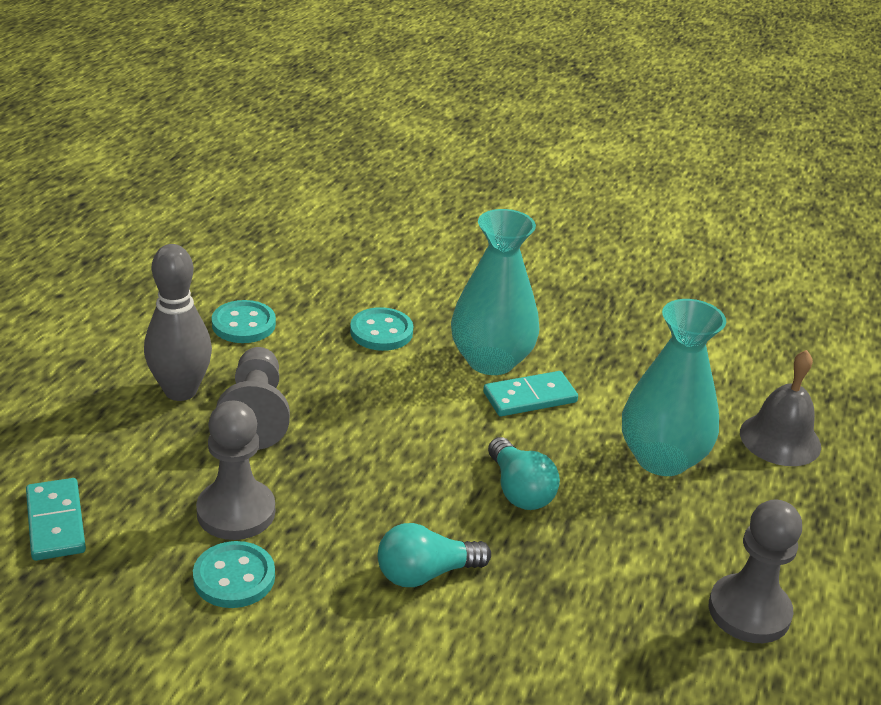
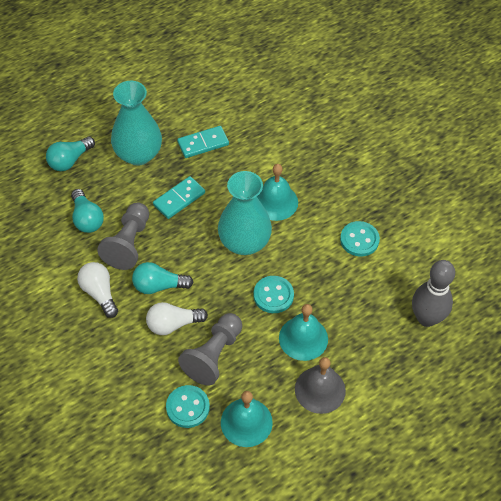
grey pawn: [196,401,275,540] [216,347,290,450] [708,499,802,643] = 3 -> [97,203,149,270] [178,313,242,386] = 2
turquoise bell: none = 0 -> [221,391,273,447] [257,164,298,221] [279,304,328,361] = 3
turquoise light bulb: [378,523,491,587] [488,437,560,510] = 2 -> [46,136,95,171] [71,189,104,233] [132,262,194,294] = 3
white light bulb: none = 0 -> [77,262,118,318] [146,302,208,335] = 2

